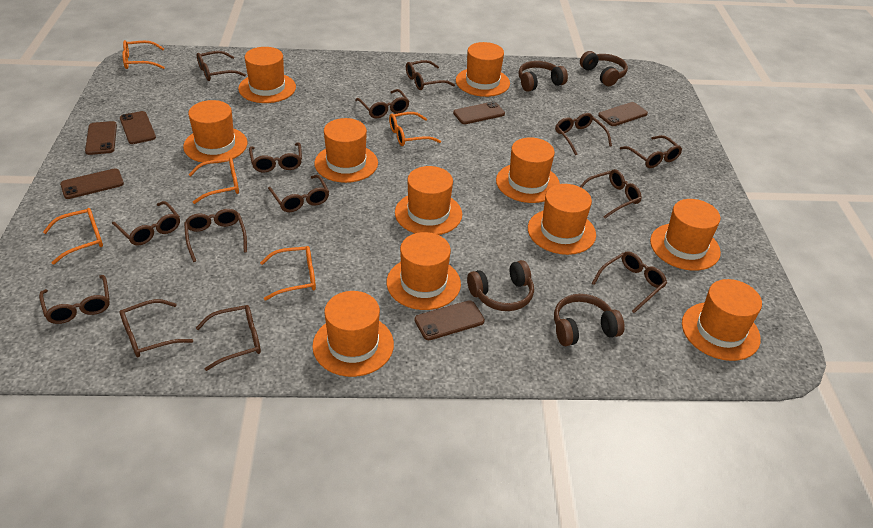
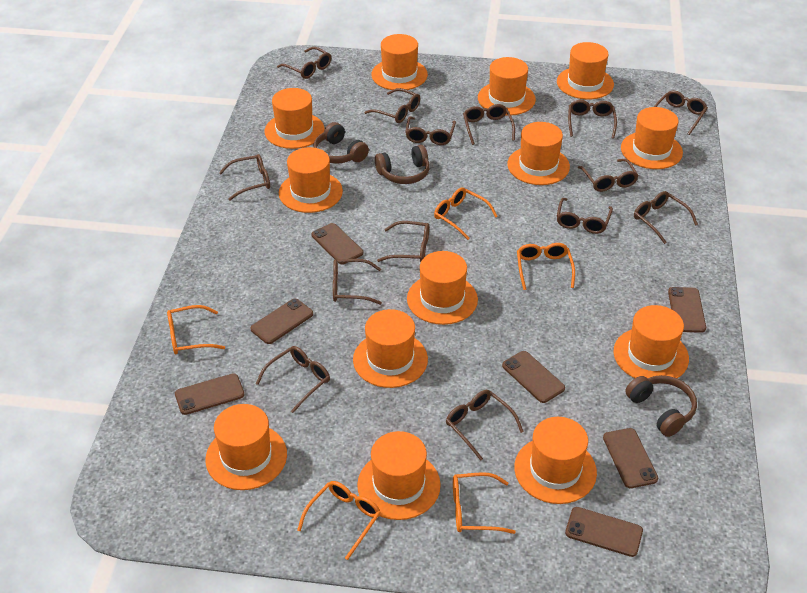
brown headphones: [467,260,534,311] [518,61,568,92] [554,294,625,346] [580,51,628,86] = 4 -> [313,122,369,163] [375,145,430,184] [625,375,697,437] = 3
brown phone: [60,168,124,199] [85,121,117,155] [120,111,156,144] [414,300,485,340] [453,101,505,124] [598,102,648,126] = 6 -> [175,373,245,415] [250,299,313,344] [311,223,364,265] [502,351,565,403] [565,507,643,557] [603,428,658,488] [668,287,706,333] = 7
orange hat: [183,100,248,163] [238,47,296,103] [312,291,394,377] [314,118,378,183] [387,232,461,310] [395,166,462,235] [456,42,510,97] [496,137,560,203] [528,184,596,255] [650,199,721,271] [682,279,762,361] = 11 -> [205,404,287,490] [265,88,325,149] [279,147,343,213] [353,309,428,388] [357,431,441,520] [371,34,428,90] [407,251,478,325] [478,57,536,116] [507,122,570,185] [514,417,597,504] [557,42,614,99] [613,305,689,378] [621,107,683,169] = 13

